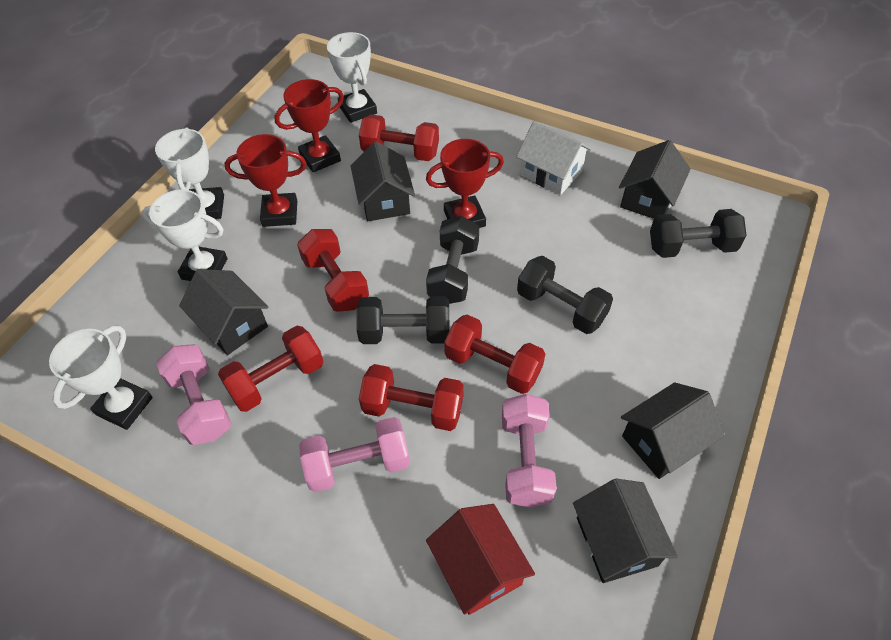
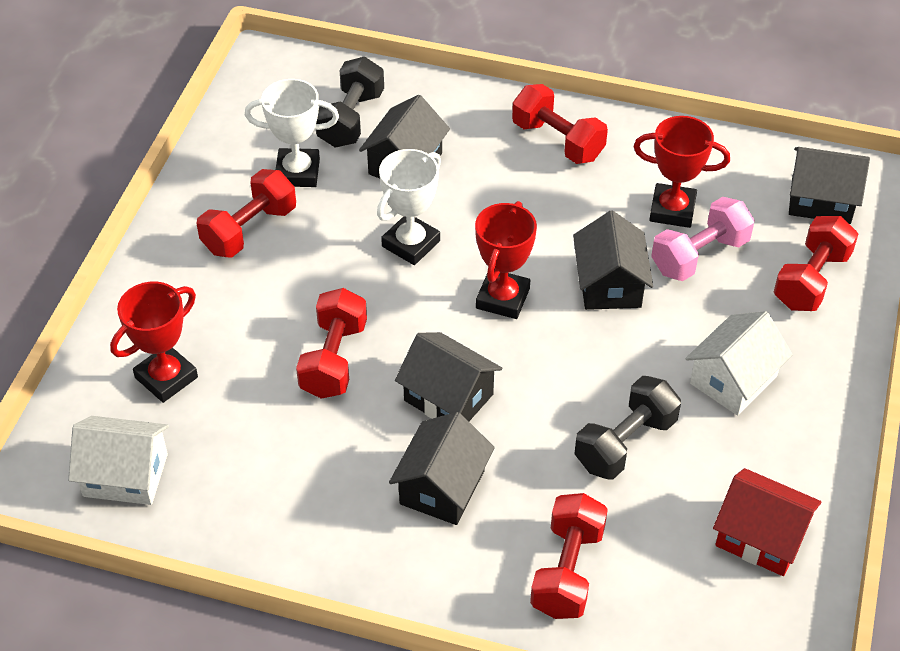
black dumbbell: [356,296,449,344] [426,216,479,304] [517,256,613,334] [650,209,747,258] = 4 -> [316,57,384,148] [574,376,681,480] = 2
pink dumbbell: [156,344,232,445] [299,417,410,492] [502,394,557,508] = 3 -> [651,197,755,281] = 1
white house: [516,121,592,195] = 1 -> [68,416,169,505] [685,311,793,416] = 2
white trophy: [49,325,153,430] [142,189,228,281] [155,127,224,219] [327,32,377,123] = 4 -> [245,79,339,187] [377,149,441,265] = 2

